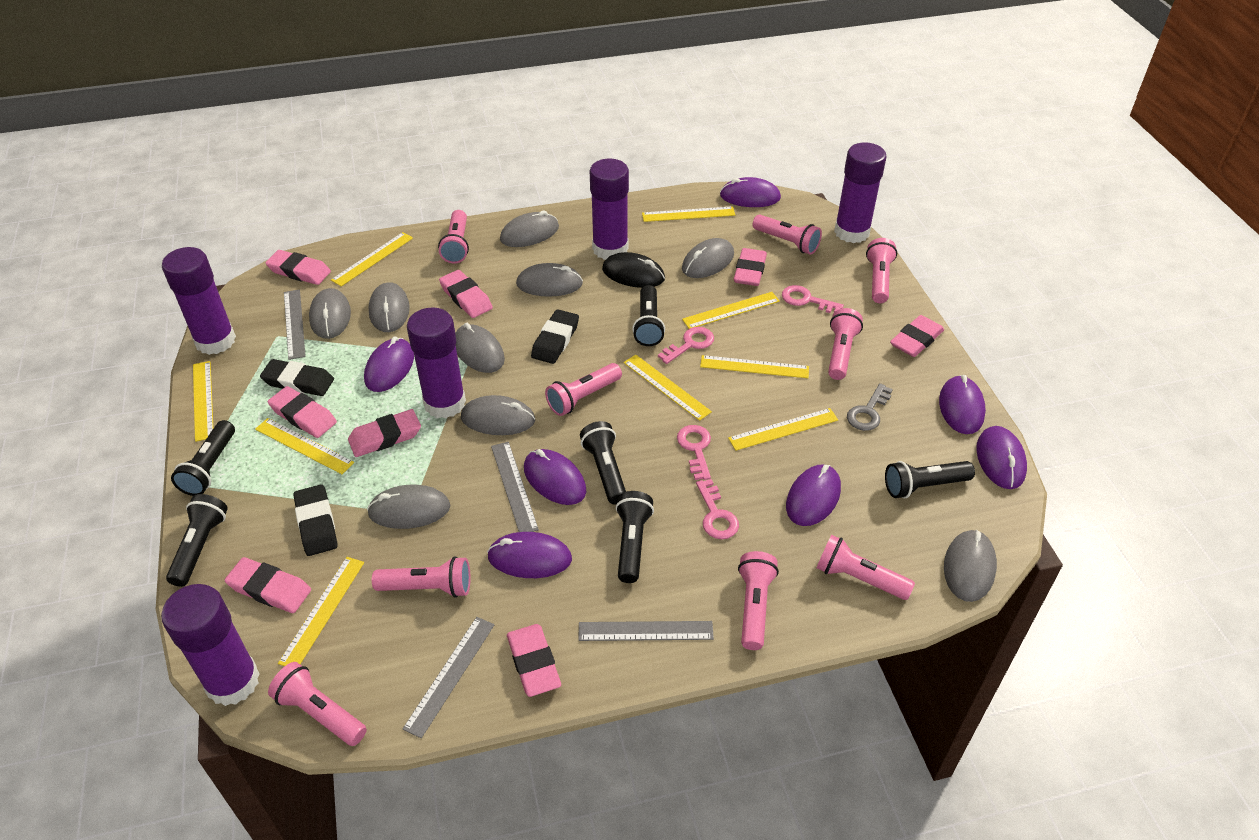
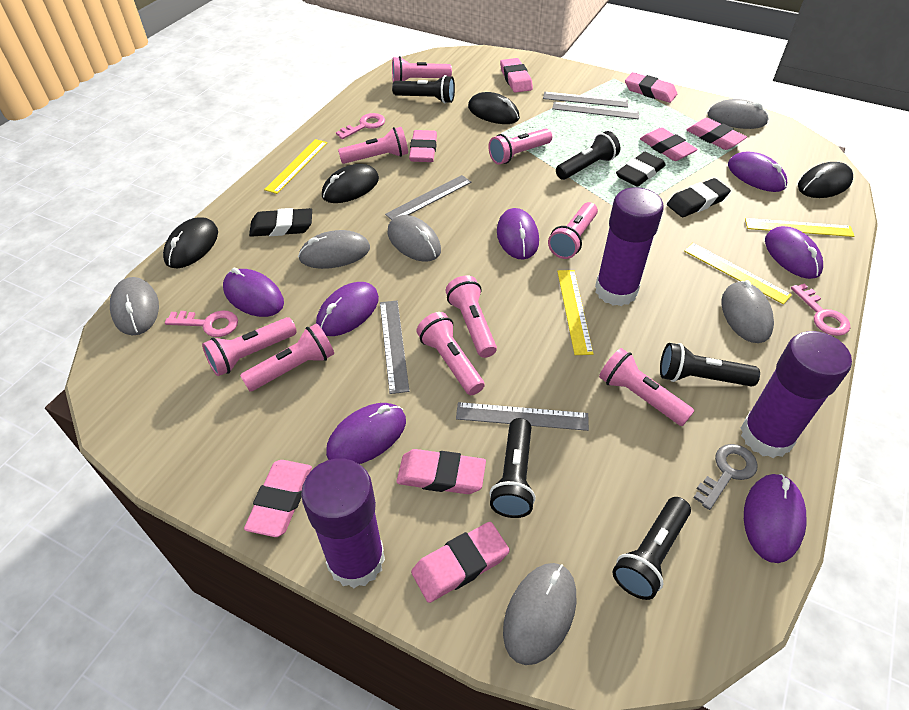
black flashlight: [166,494,228,587] [171,420,235,496] [580,421,626,505] [616,491,654,583] [632,285,665,346] [885,461,975,498] = 6 -> [392,75,455,103] [489,418,535,518] [556,131,620,180] [613,497,691,600] [660,343,760,387] = 5
black mouse: [602,252,665,288] = 1 -> [163,217,218,268] [322,164,379,203] [468,92,520,124] [798,162,853,198] = 4
grey mouse: [309,288,351,339] [367,485,450,529] [368,282,410,332] [455,323,505,373] [461,395,535,435] [500,210,559,247] [516,263,583,297] [682,238,734,278] [944,530,997,602] = 9 -> [110,277,159,335] [298,230,370,269] [388,215,441,262] [503,563,577,665] [707,99,769,129] [721,280,774,343] = 6
grey ruler: [284,289,306,360] [403,617,495,738] [491,442,539,532] [578,621,714,641] = 4 -> [380,301,409,394] [385,175,471,220] [456,402,589,431] [543,92,628,108] [552,102,639,119] = 5
pink key: [658,327,714,364] [677,425,711,480] [696,479,739,539] [782,285,844,313] = 4 -> [165,311,238,337] [336,113,385,139] [791,283,850,336] = 3
purple glue stick: [161,584,260,706] [162,247,236,355] [407,307,466,418] [590,159,629,260] [834,142,886,243] = 5 -> [301,458,385,588] [595,187,664,306] [741,331,852,458] = 3
yellow ruler: [193,361,213,442] [255,418,354,474] [278,557,364,666] [331,232,413,286] [624,355,712,421] [642,206,735,222] [682,292,780,329] [700,355,809,378] [728,408,838,451] = 9 -> [264,139,327,194] [557,270,594,355] [684,243,792,304] [745,218,854,237] = 4

